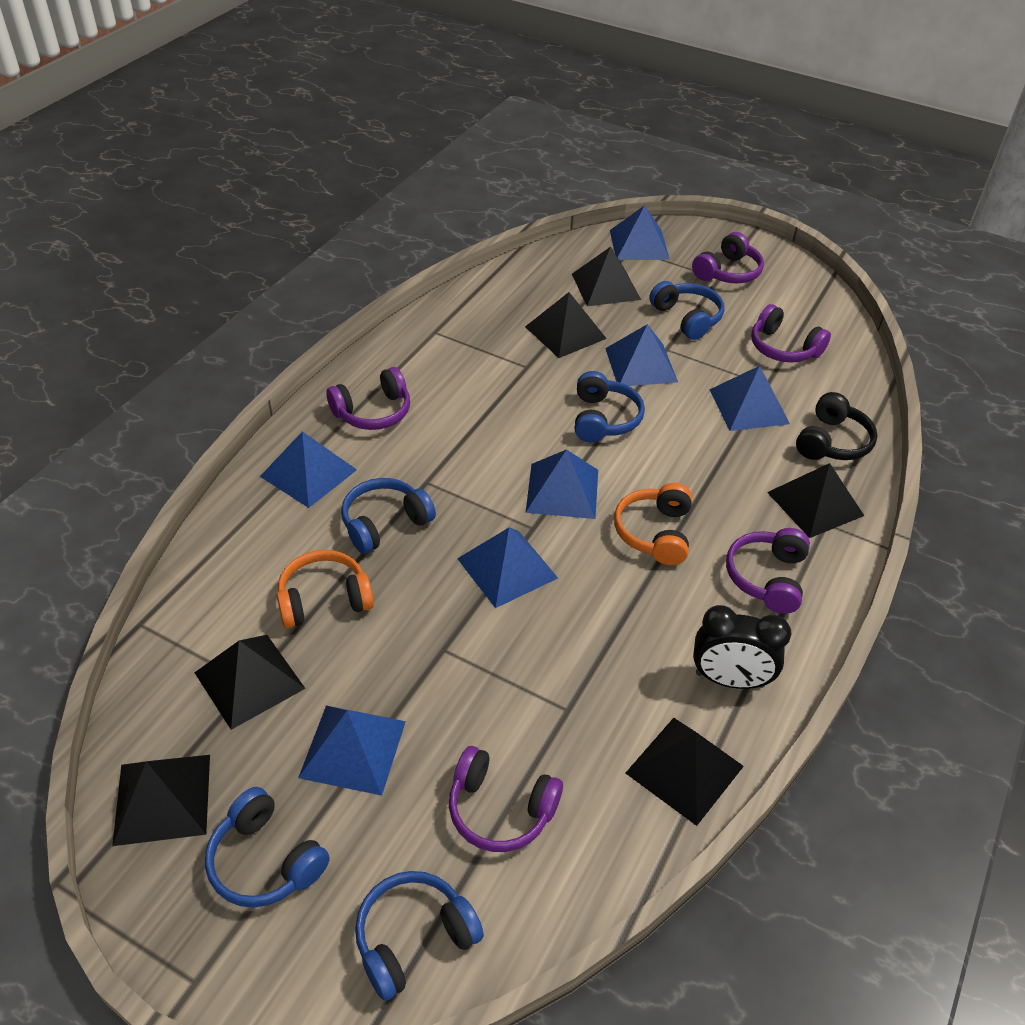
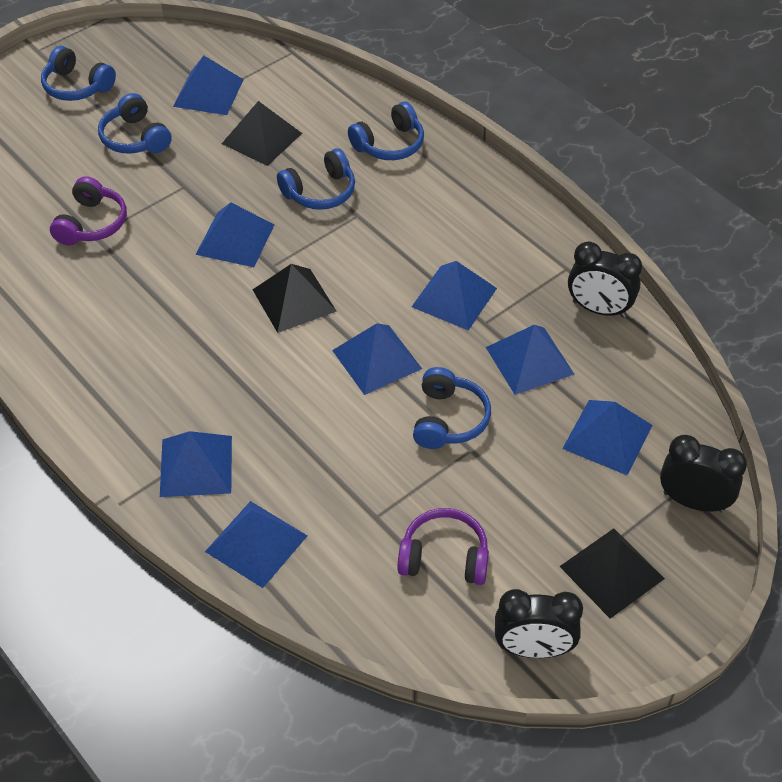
black clock: [693,605,792,689] = 1 -> [495,589,583,658] [568,241,642,318] [660,435,747,512] = 3
black headphones: [796,392,878,460] = 1 -> none = 0
black pyramid: [112,755,210,846] [194,635,306,730] [525,292,607,358] [572,247,641,306] [626,718,744,826] [767,463,864,538] = 6 -> [222,101,302,166] [253,264,336,333] [559,528,665,619] = 3
blue pyramid: [260,431,357,508] [298,706,406,796] [457,527,558,608] [526,449,598,519] [605,324,678,386] [610,205,670,260] [709,366,790,431] = 7 -> [160,431,232,497] [173,55,244,115] [195,202,275,267] [205,501,308,588] [332,323,422,395] [411,261,497,331] [486,325,574,395] [562,400,653,475] = 8
orange headphones: [277,550,374,628] [614,483,692,565] = 2 -> none = 0
purple headphones: [326,367,410,430] [449,746,563,852] [692,232,764,283] [726,528,810,614] [751,304,831,362] = 5 -> [50,176,127,245] [397,508,489,585] = 2

